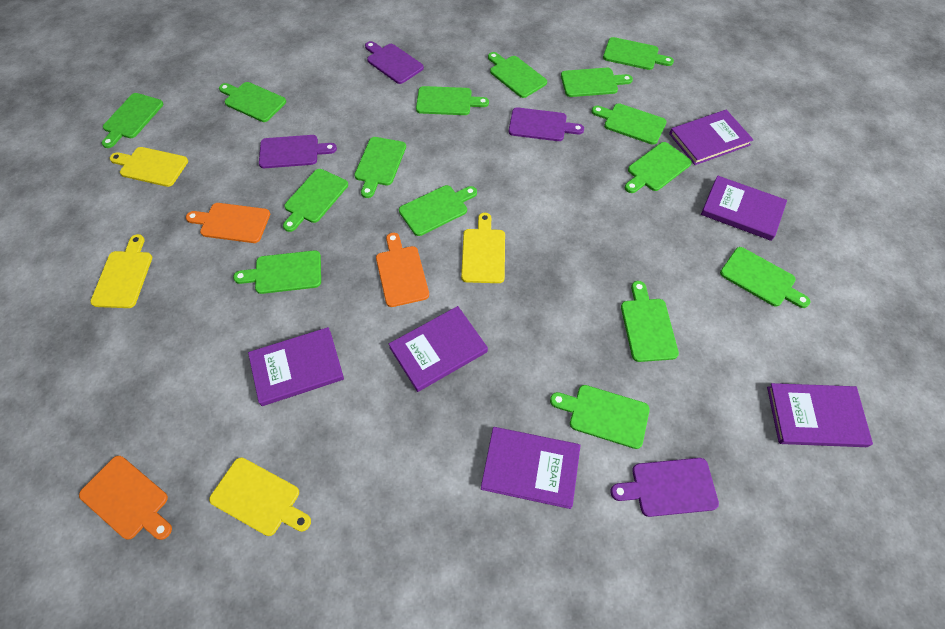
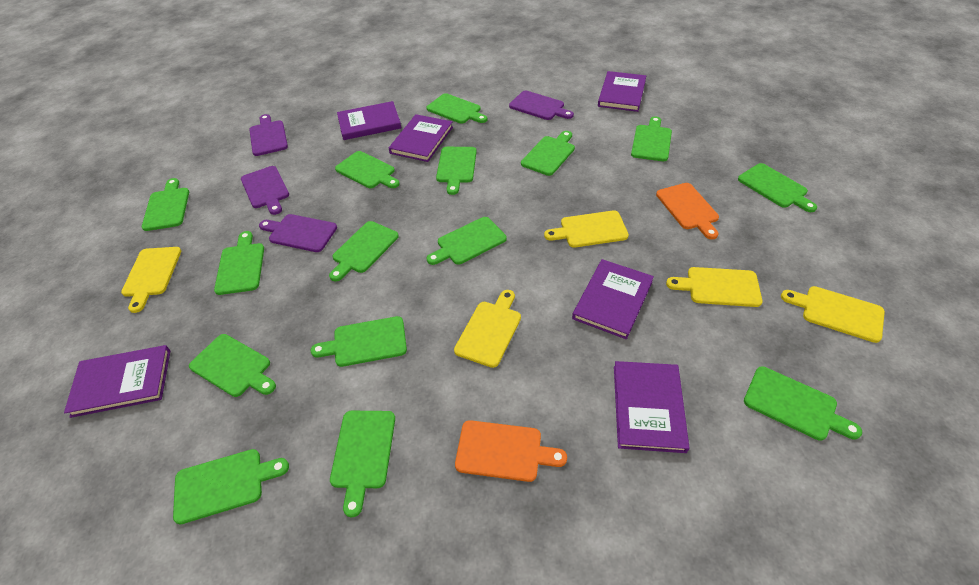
orange cutting board: [79,456,172,540] [186,203,270,243] [376,233,429,307] = 3 -> [455,420,567,482] [656,183,719,239] = 2
yellow cutting board: [90,234,152,308] [110,147,188,187] [209,457,311,536] [461,213,505,283] = 4 -> [121,247,181,313] [454,290,521,368] [544,210,629,248] [666,267,763,307] [781,286,885,343] = 5

